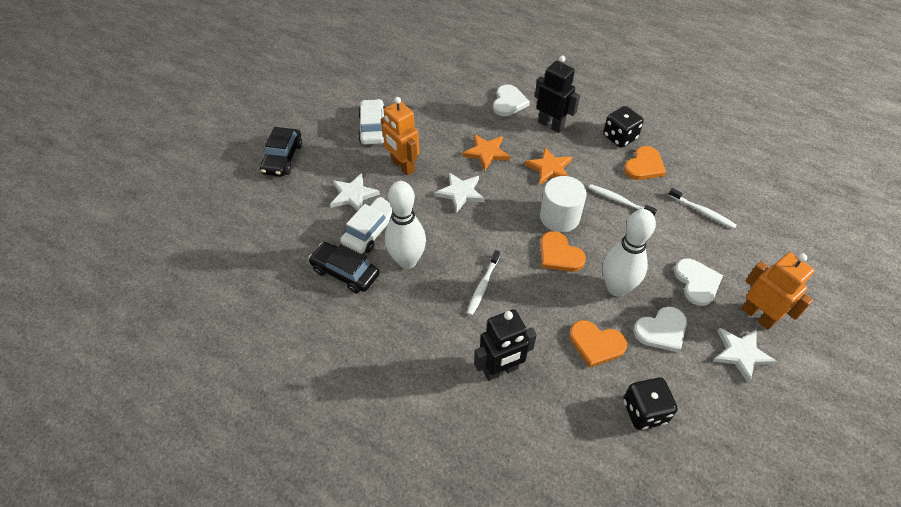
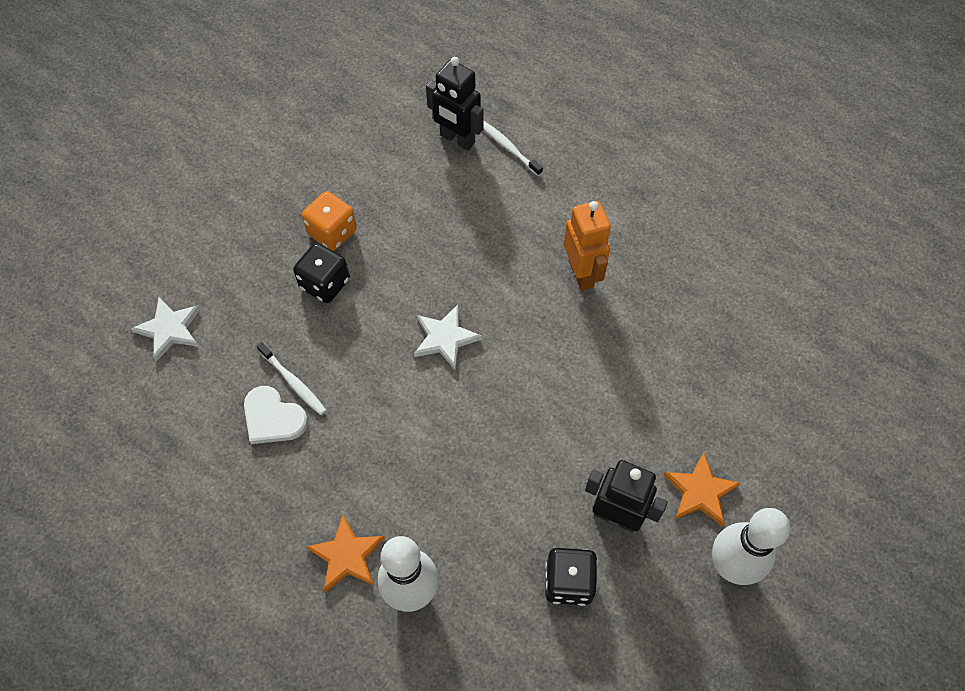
black car: [260,127,302,177] [308,242,379,293] = 2 -> none = 0
orange dice: none = 0 -> [302,191,357,251] = 1
orange heart: [540,231,586,272] [569,320,627,368] [624,146,666,180] = 3 -> none = 0
orange robot: [381,97,419,175] [741,252,814,330] = 2 -> [564,201,611,291] = 1
white car: [340,197,393,254] [358,99,385,145] = 2 -> none = 0
white cylinder: [540,176,587,233] = 1 -> none = 0
white heart: [493,84,530,116] [633,306,687,352] [674,258,723,306] = 3 -> [244,386,308,444] = 1
white star: [330,173,380,211] [435,172,485,213] [713,328,777,383] = 3 -> [131,297,201,361] [414,305,482,369] = 2
white toothbrush: [467,250,500,315] [589,184,657,216] [668,188,737,229] = 3 -> [257,342,326,415] [484,121,543,176] = 2

